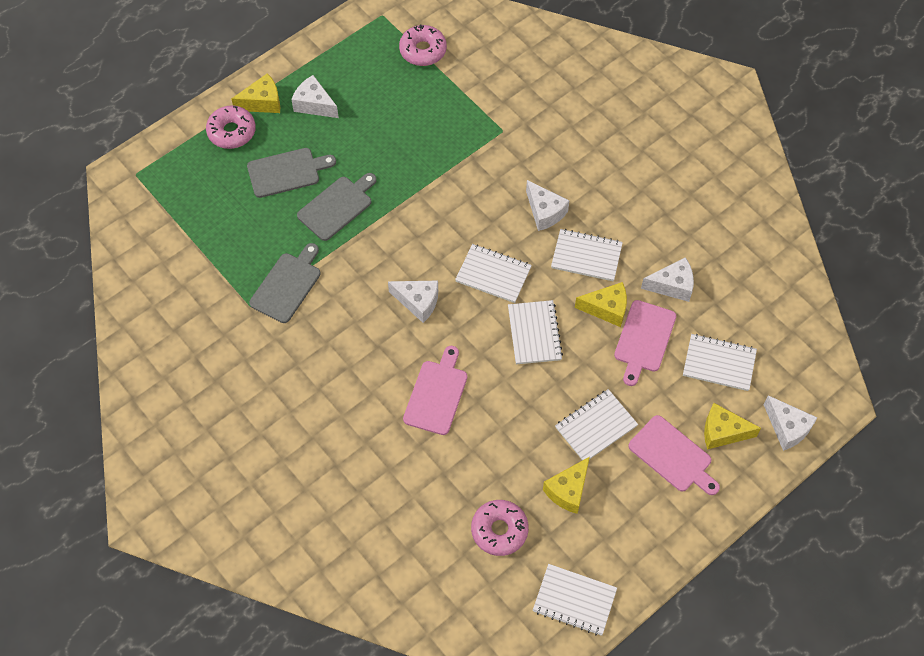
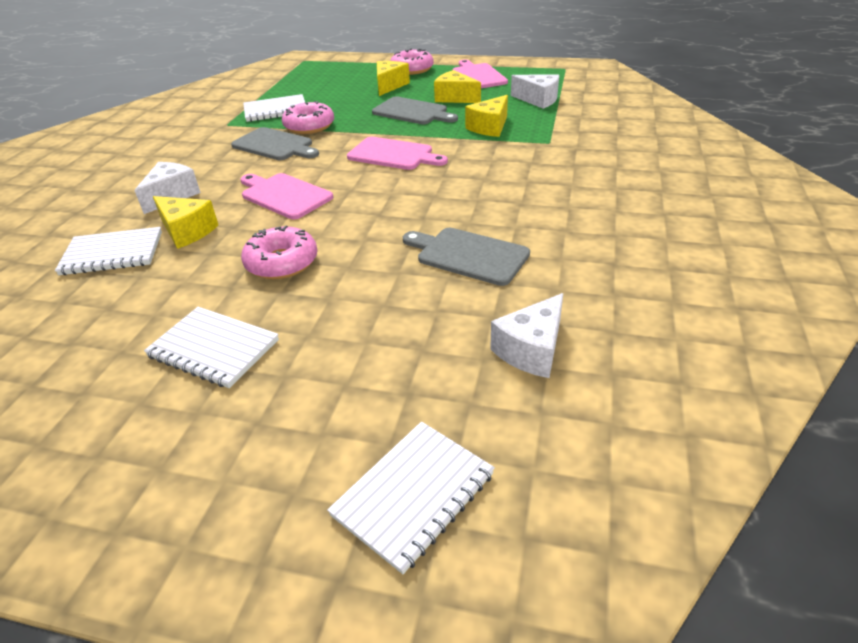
white cheese: [291,75,339,118] [388,281,438,323] [526,180,570,231] [641,257,694,302] [763,395,818,451] = 5 -> [134,162,201,214] [490,293,563,378] [511,75,559,109] = 3
white notebook: [455,244,532,303] [508,300,563,364] [533,564,617,636] [551,229,623,281] [555,389,638,460] [683,334,757,391] = 6 -> [55,227,162,275] [144,307,279,388] [243,94,305,122] [327,422,495,574] = 4

